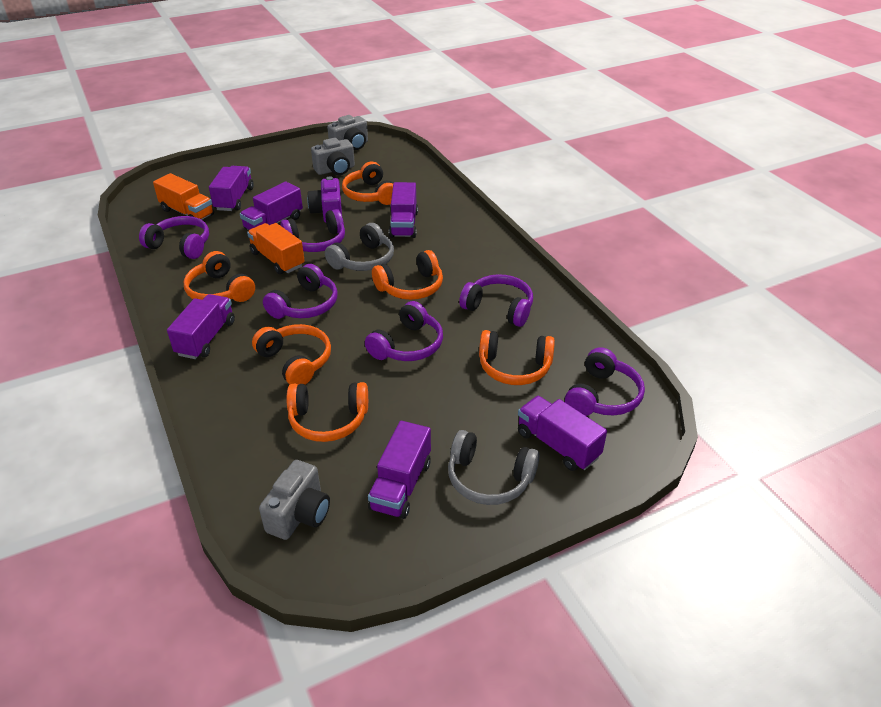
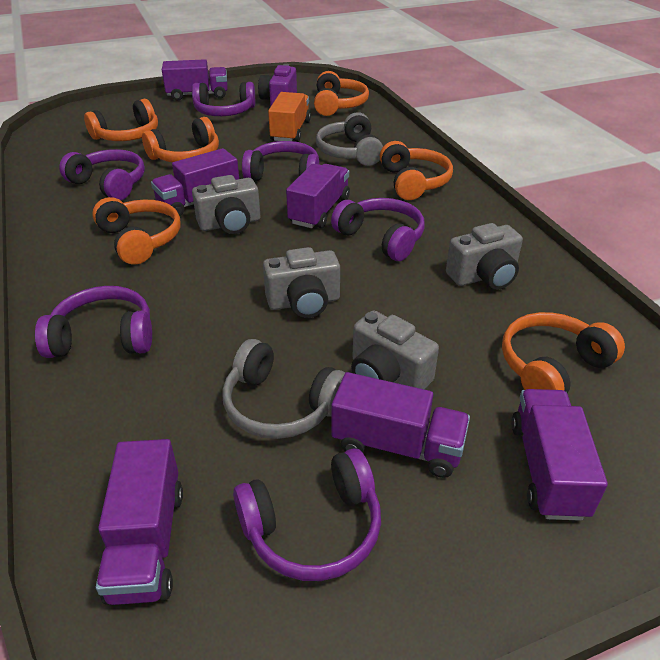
grey camera: [259,460,330,540] [311,138,355,175] [327,115,368,150] = 3 -> [192,175,260,234] [263,247,340,318] [351,311,439,390] [446,223,523,290] = 4
orange truck: [153,173,214,220] [247,223,305,274] = 2 -> [268,92,311,142] = 1

